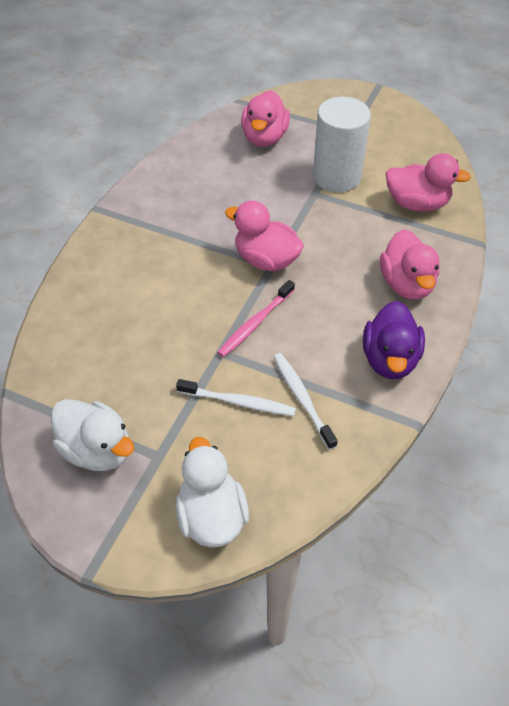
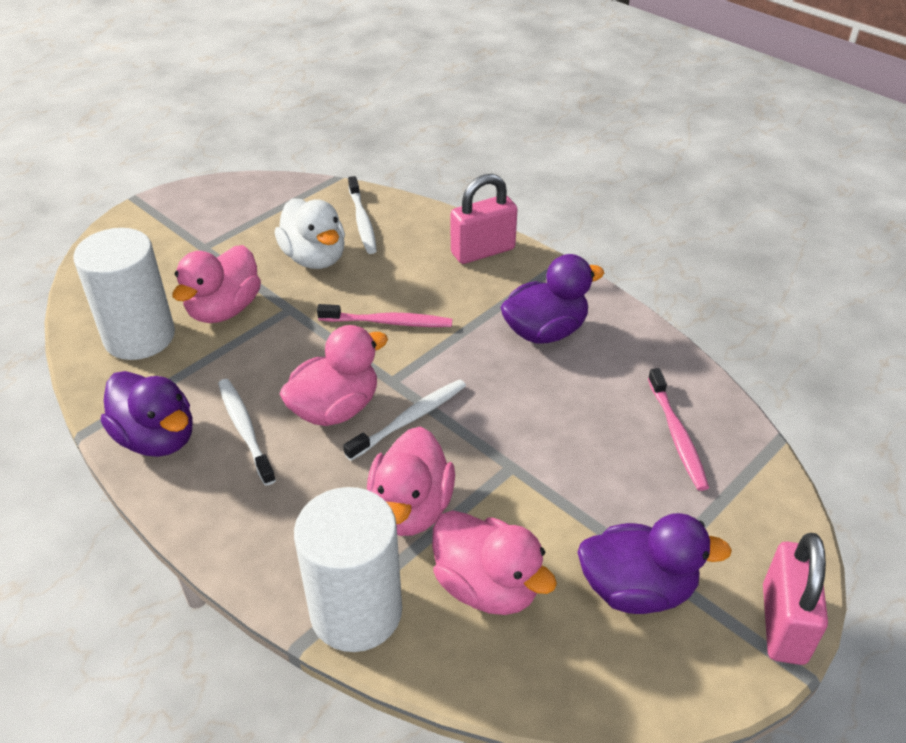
pink padlock: none = 0 -> [451,174,518,264] [763,533,828,665] = 2
pink toothbrush: [217,280,295,357] = 1 -> [317,304,452,327] [648,368,709,491] = 2
purple duck: [363,301,425,379] = 1 -> [101,371,192,457] [500,254,604,344] [578,513,732,614] = 3
white cylinder: [313,97,371,192] = 1 -> [73,228,175,360] [294,487,402,652] = 2
white duck: [51,399,134,471] [175,437,249,548] = 2 -> [275,198,345,269] = 1
white toothbrush: [176,379,296,416] [274,353,338,450] = 2 -> [218,379,276,486] [343,379,466,461] [348,176,377,254] = 3

